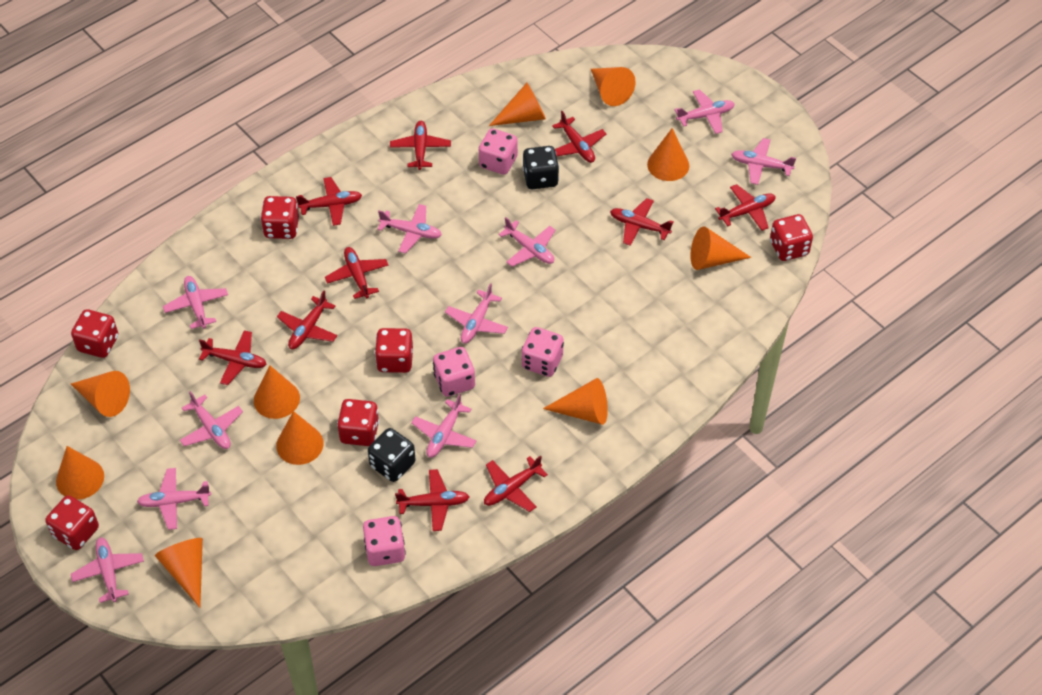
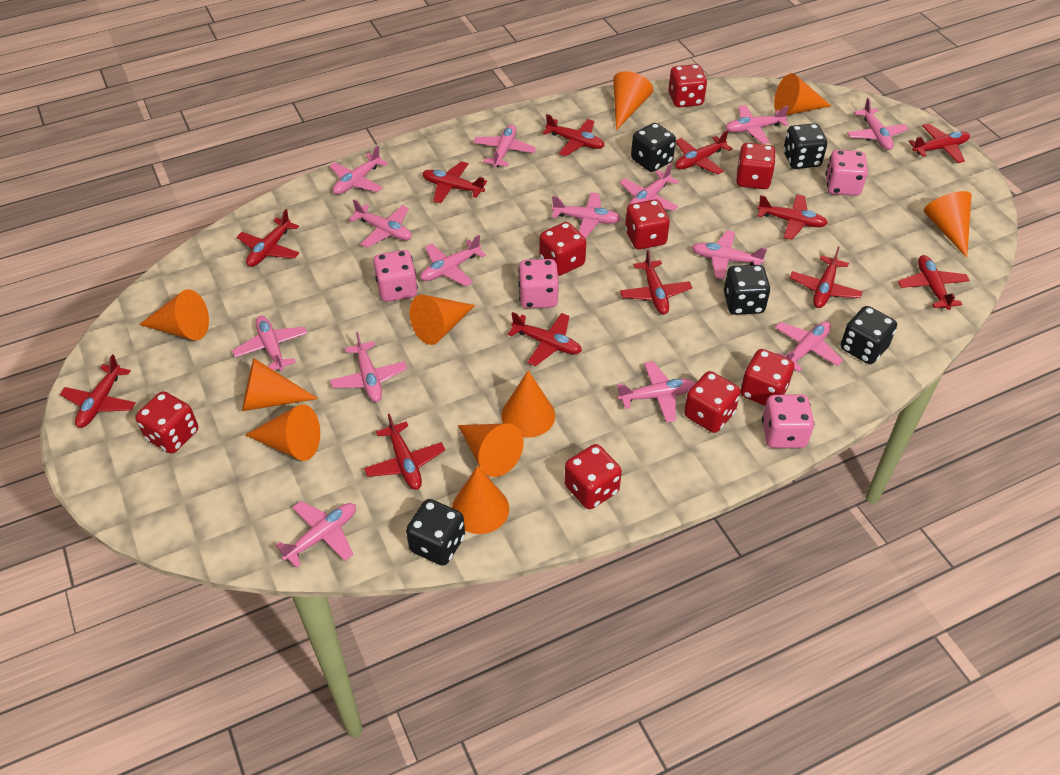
black dice: [368,428,416,482] [523,146,559,189] = 2 -> [406,499,465,566] [631,123,676,172] [724,265,771,315] [783,123,827,169] [840,306,897,364] = 5
pink plane: [71,537,144,603] [137,468,211,530] [163,276,228,329] [180,391,243,449] [377,204,442,253] [411,394,476,458] [445,283,508,344] [499,217,555,267] [674,89,735,134] [731,138,796,185] = 10 -> [232,316,308,371] [275,501,356,568] [329,146,388,195] [330,332,407,402] [349,200,412,248] [420,235,486,286] [473,124,536,167] [552,192,621,238] [617,361,695,423] [620,163,679,211] [692,230,767,279] [726,105,789,144] [775,321,843,372] [847,98,909,150] = 14
red dice: [45,495,99,550] [71,309,118,358] [261,196,299,239] [337,399,379,446] [375,328,413,373] [770,214,813,261] = 6 -> [135,391,198,453] [539,222,586,276] [564,444,622,509] [625,199,670,250] [668,64,707,107] [684,371,740,433] [736,143,776,189] [740,349,794,406] = 8
red plane: [199,330,266,385] [277,291,337,349] [296,177,362,226] [325,247,389,299] [390,121,451,170] [395,469,469,531] [484,456,548,512] [552,111,606,163] [610,198,674,246] [715,184,776,231] = 10 -> [60,354,136,428] [237,209,299,267] [364,414,445,490] [422,161,487,204] [508,312,582,366] [543,114,605,156] [620,249,692,314] [675,130,733,175] [757,194,828,240] [790,247,863,308] [898,255,970,310] [908,124,970,163] = 12

